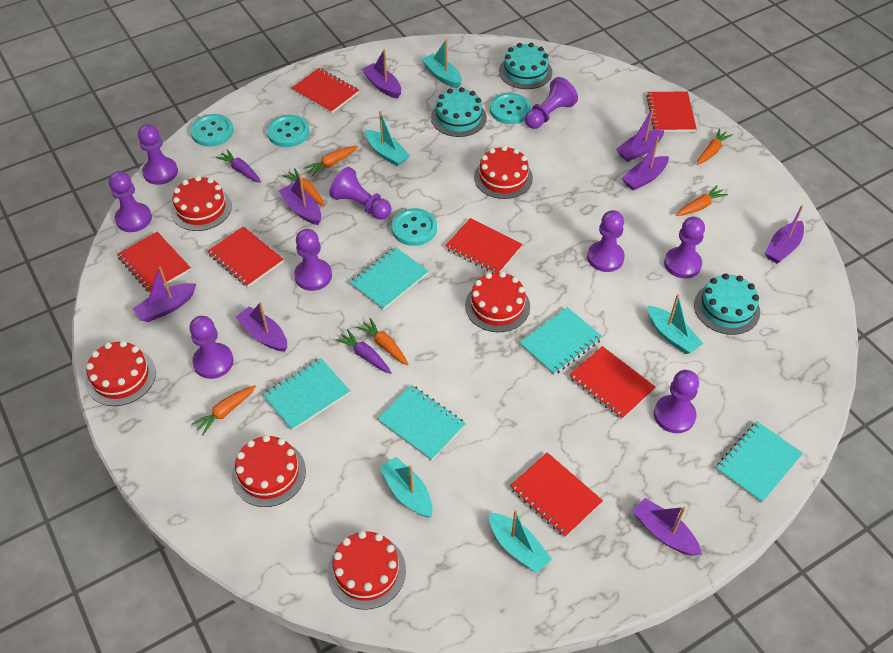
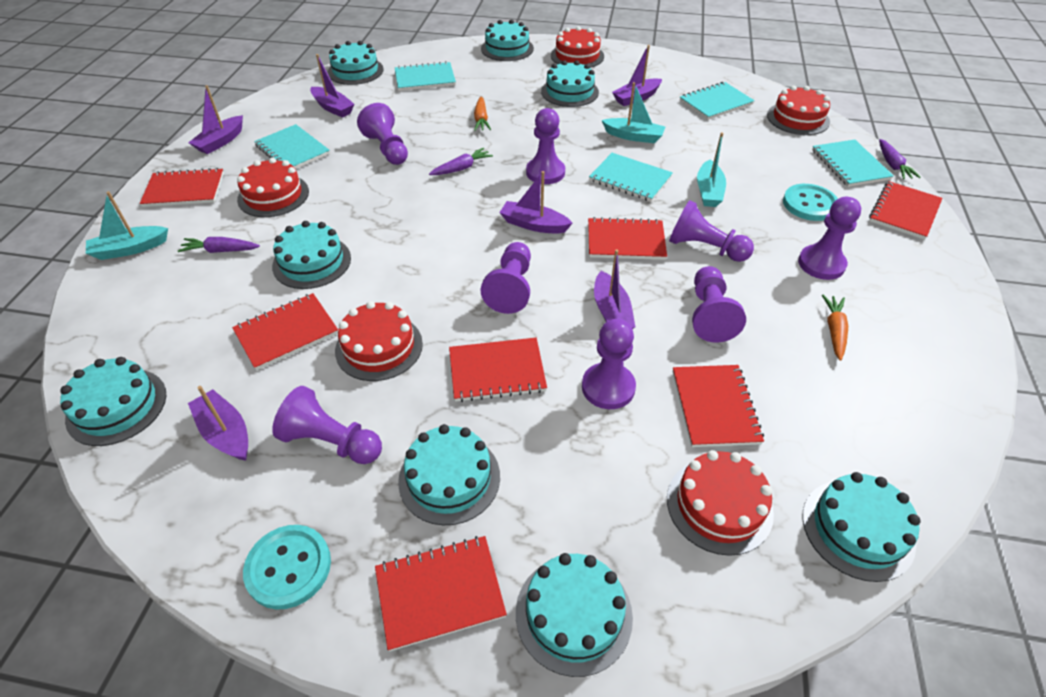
orange carrot: [191,385,256,435] [282,168,325,206] [304,146,358,177] [357,318,409,365] [676,186,728,216] [697,129,733,165] = 6 -> [474,97,491,131] [822,295,848,361] = 2
purple boat: [133,267,196,322] [236,302,287,352] [279,174,321,225] [362,49,401,99] [616,109,664,162] [622,136,669,191] [632,498,702,556] [765,205,804,263] = 8 -> [188,85,243,154] [188,386,248,461] [310,54,354,118] [499,171,573,233] [594,250,635,329] [612,45,662,106] = 6
purple carrot: [216,149,261,183] [335,329,392,374] = 2 -> [178,237,260,253] [429,148,493,175] [879,139,921,179] = 3
purple pawn: [109,171,152,232] [138,124,178,185] [189,316,234,379] [294,229,332,291] [329,167,392,220] [525,77,578,129] [587,210,625,272] [654,370,699,433] [664,217,705,278] = 9 -> [272,386,382,464] [357,103,408,165] [481,242,531,314] [526,108,565,184] [582,319,636,409] [669,200,754,262] [692,266,746,343] [798,197,861,280] = 8
red cake: [86,341,156,406] [171,176,232,231] [232,435,306,507] [327,531,406,610] [465,271,530,332] [474,146,533,199] = 6 -> [237,158,309,217] [335,301,423,381] [551,26,604,68] [667,450,774,556] [767,85,830,135] = 5
turquoise boat: [366,111,410,166] [379,457,432,517] [421,39,462,88] [489,510,552,573] [648,294,704,354] = 5 -> [86,191,168,260] [602,82,665,143] [697,132,726,207] = 3
turquoise button: [190,114,234,147] [267,115,310,147] [392,208,437,246] [490,93,531,124] = 4 -> [243,525,331,610] [783,184,838,221] = 2
turquoise cake: [431,87,487,137] [499,43,552,89] [694,273,760,335] = 3 -> [60,357,166,446] [272,221,351,289] [327,41,384,85] [398,424,500,525] [481,19,534,61] [516,553,633,677] [541,60,599,107] [802,472,921,582] = 8

